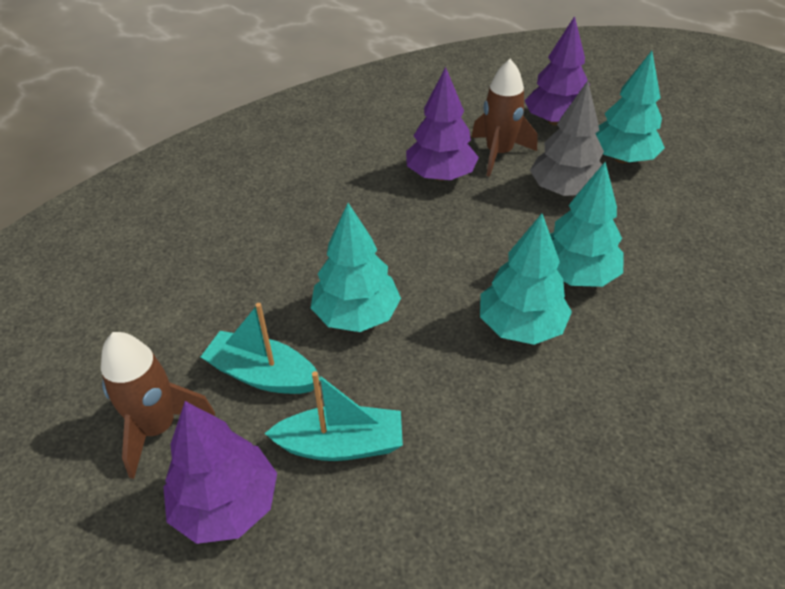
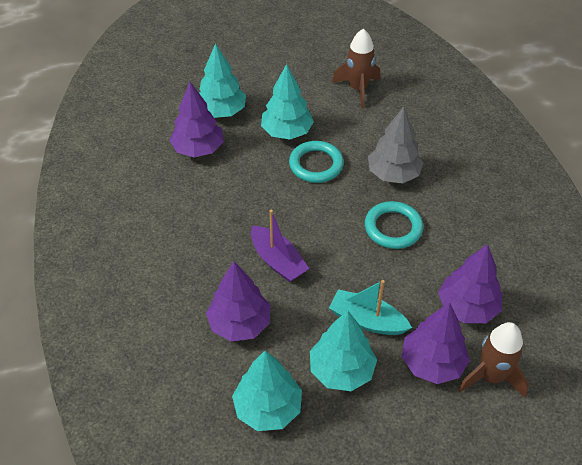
purple boat: none = 0 -> [251,210,309,282] = 1
purple tree: [163,401,277,544] [406,67,479,181] [524,16,590,126] = 3 -> [169,82,224,158] [206,261,270,342] [402,303,470,384] [438,244,502,323] = 4
turquoise boat: [201,303,321,394] [264,371,403,461] = 2 -> [329,280,412,335] = 1
turquoise ring: none = 0 -> [289,141,344,183] [365,201,423,249] = 2

